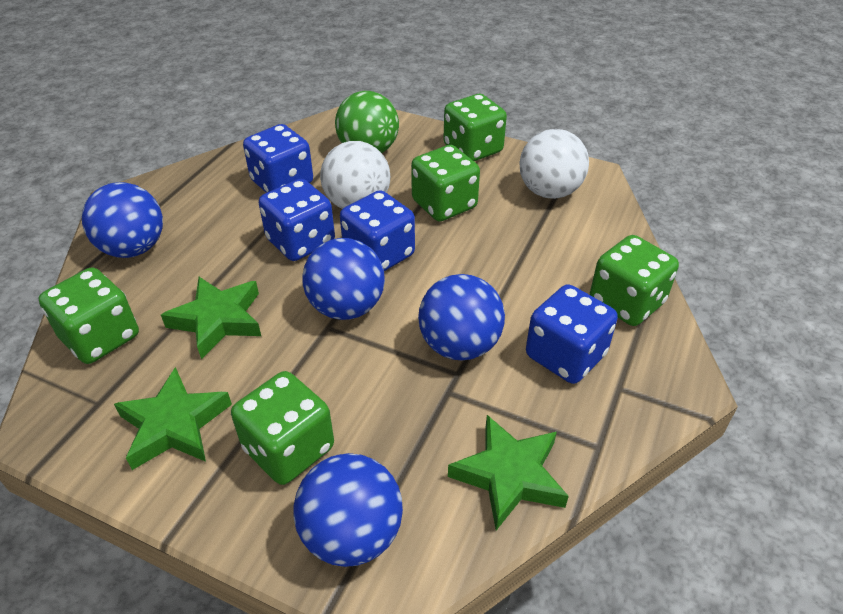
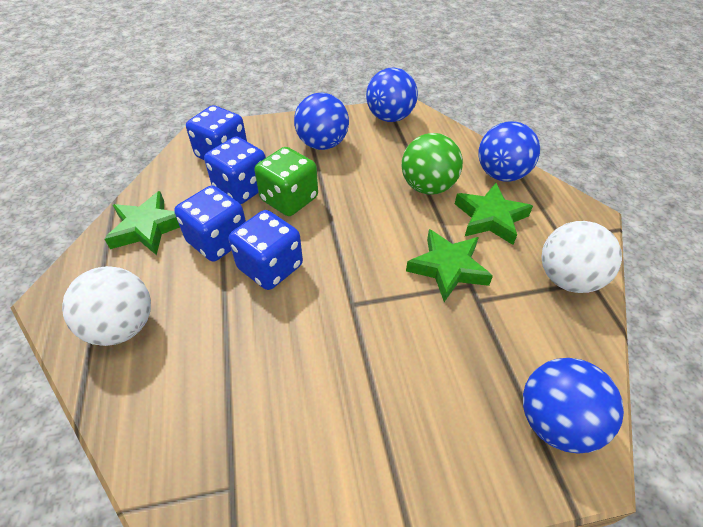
green dice: [38,267,139,364] [231,371,334,485] [411,145,480,221] [444,94,507,161] [590,235,679,326] = 5 -> [254,147,318,216] = 1

